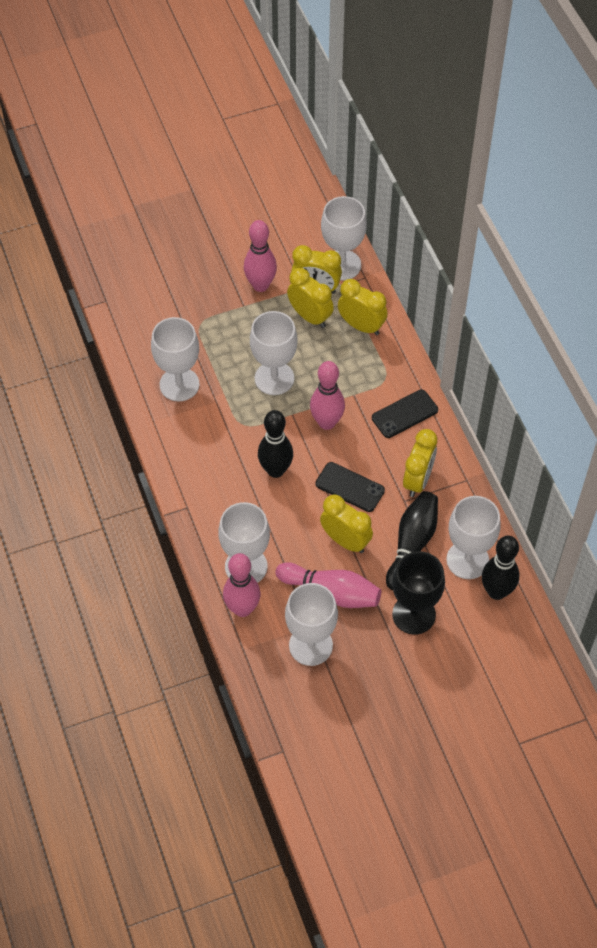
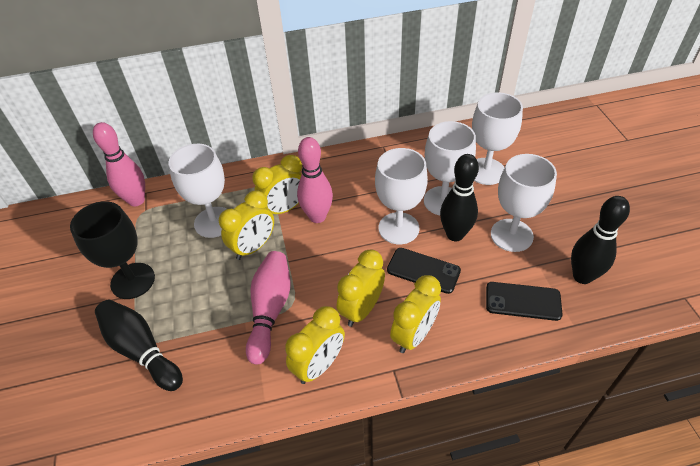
pink bowling pin: [223,553,260,617] [244,220,277,292] [275,562,381,608] [310,361,345,430] = 4 -> [93,122,145,207] [246,251,290,364] [297,137,333,223] = 3
white goblet: [151,317,199,402] [218,502,270,583] [250,311,298,395] [285,583,338,666] [321,196,367,280] [446,496,501,579] = 6 -> [168,144,227,238] [375,148,428,244] [424,121,476,215] [472,93,523,185] [491,154,557,252] = 5

